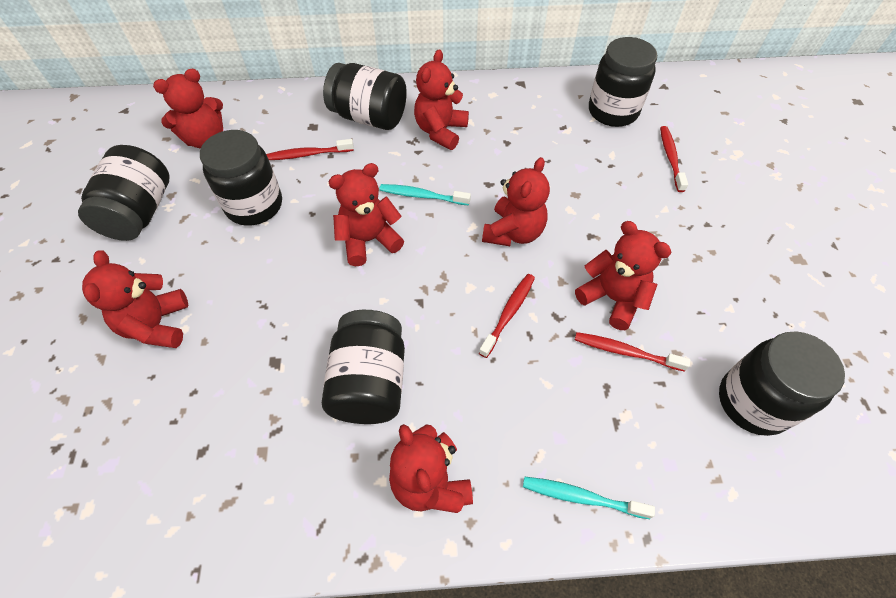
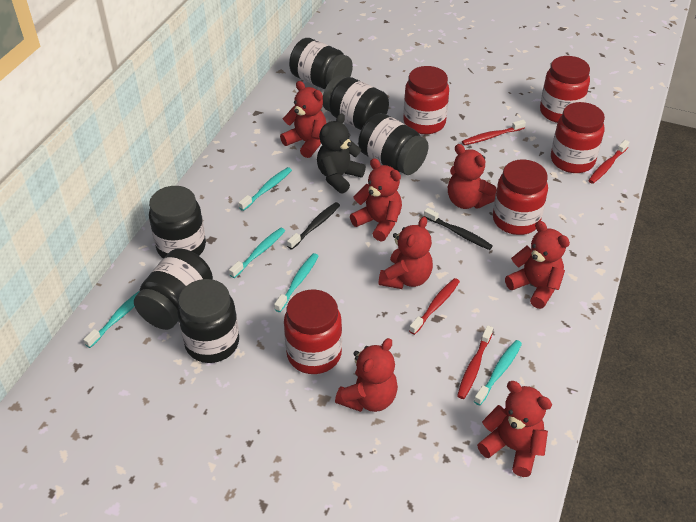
black teddy bear: none = 0 -> [317,113,366,194] = 1
black toothbrush: none = 0 -> [287,202,340,249] [424,208,493,250] = 2
red jar: none = 0 -> [284,289,342,374] [403,66,449,134] [493,159,548,235] [540,56,590,123] [551,102,605,173] = 5
turquoise toothbrush: [379,184,471,206] [523,477,655,519] = 2 -> [83,291,140,348] [229,228,285,278] [239,167,292,211] [274,253,318,312] [474,340,522,405] = 5

